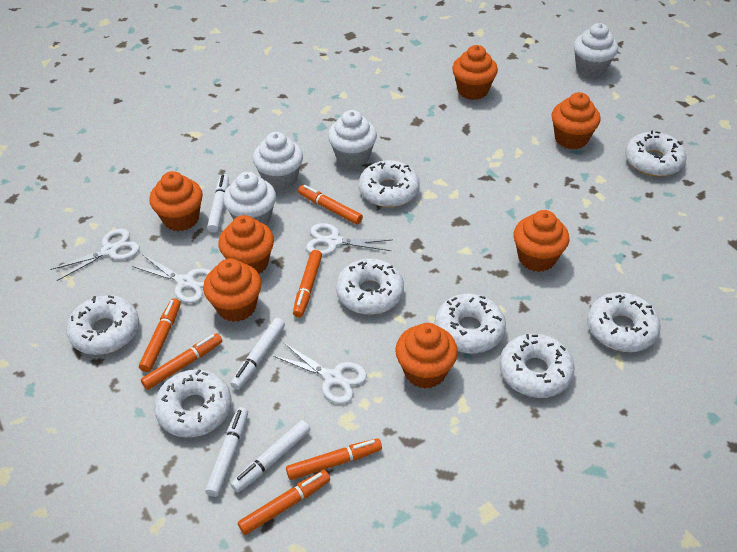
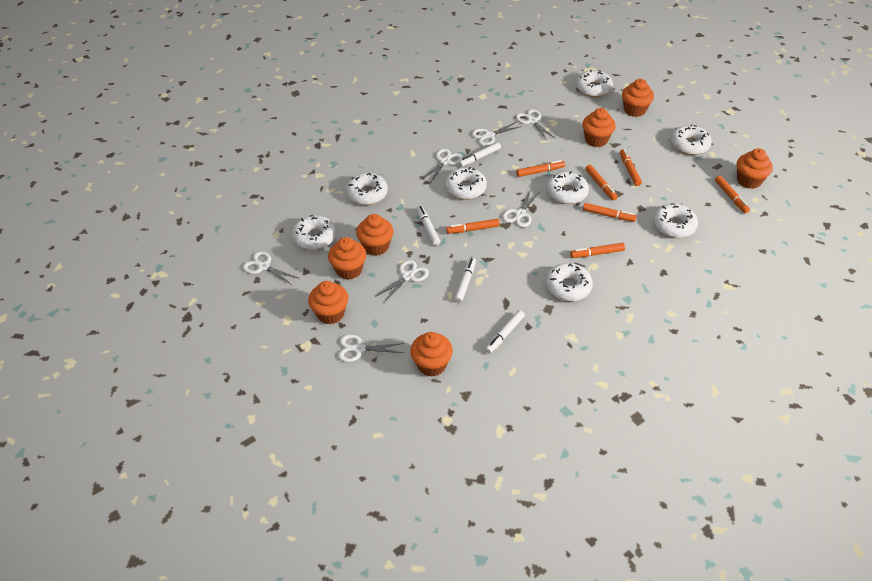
orange marker: [139,298,181,372] [141,333,222,390] [238,470,330,535] [286,438,382,480] [293,250,322,317] [298,185,363,224] = 6 -> [446,219,500,234] [516,160,565,177] [570,243,625,258] [583,203,637,222] [585,165,618,200] [620,149,642,186] [715,176,750,213] = 7
white cupcake: [223,172,276,226] [253,132,303,190] [328,110,377,168] [573,23,618,77] = 4 -> none = 0
white scissors: [50,229,139,281] [132,255,210,303] [273,342,367,404] [306,223,392,256] = 4 -> [243,251,300,285] [338,334,404,362] [375,260,429,303] [421,149,463,183] [471,122,522,146] [502,189,541,227] [516,109,556,140] = 7

